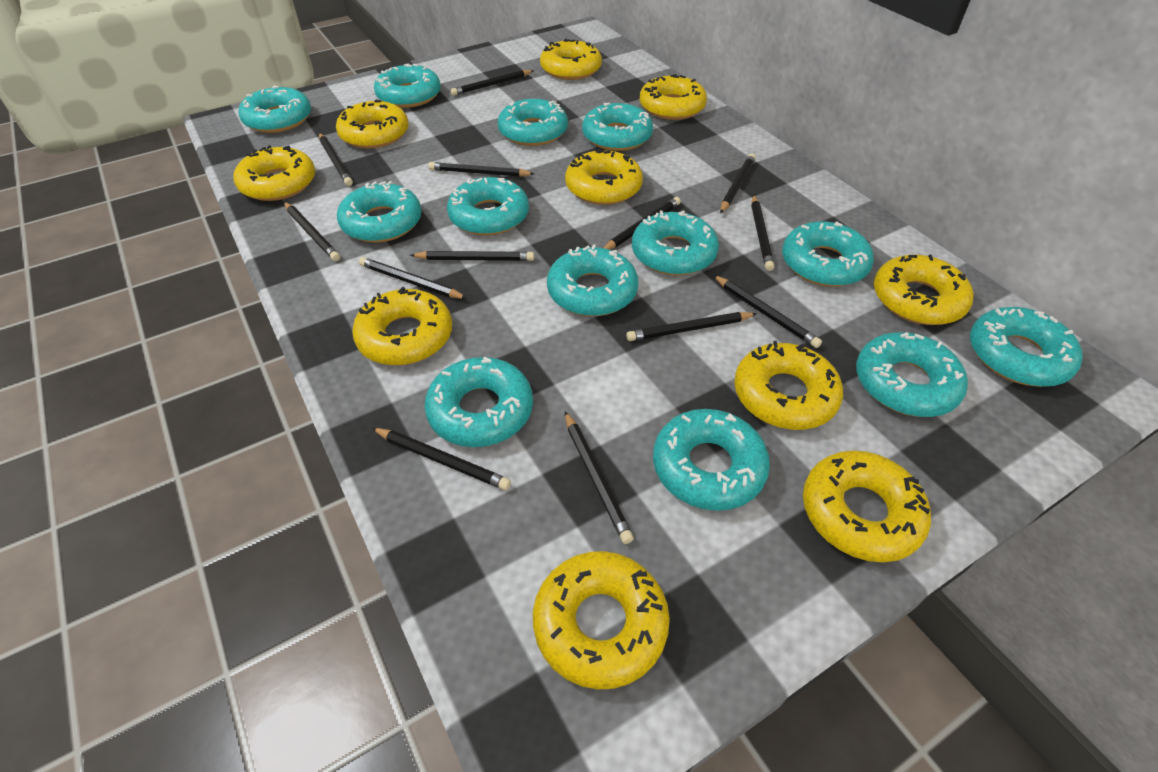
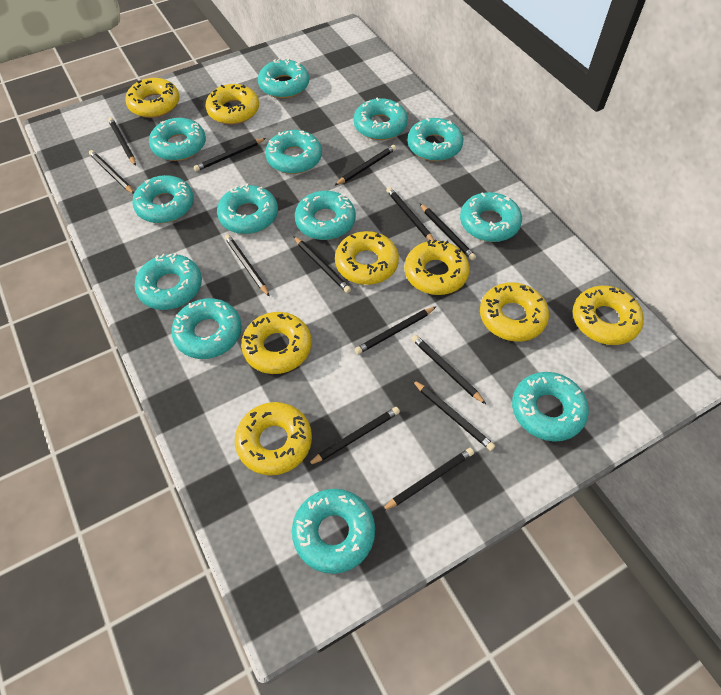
yellow donut: [233,145,315,201] [336,99,409,149] [352,287,452,366] [533,551,670,690] [540,38,602,80] [565,148,643,205] [640,74,707,120] [734,341,843,430] [803,450,931,562] [874,255,973,325] = 10 -> [125,78,180,118] [206,84,259,125] [235,402,312,475] [241,312,312,374] [335,231,399,285] [404,239,470,295] [480,282,549,342] [573,286,644,345] = 8

